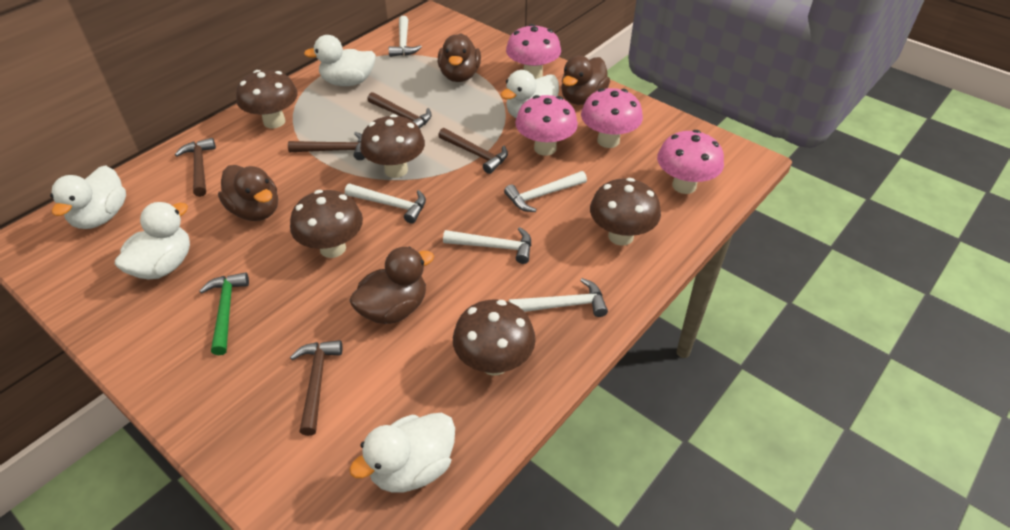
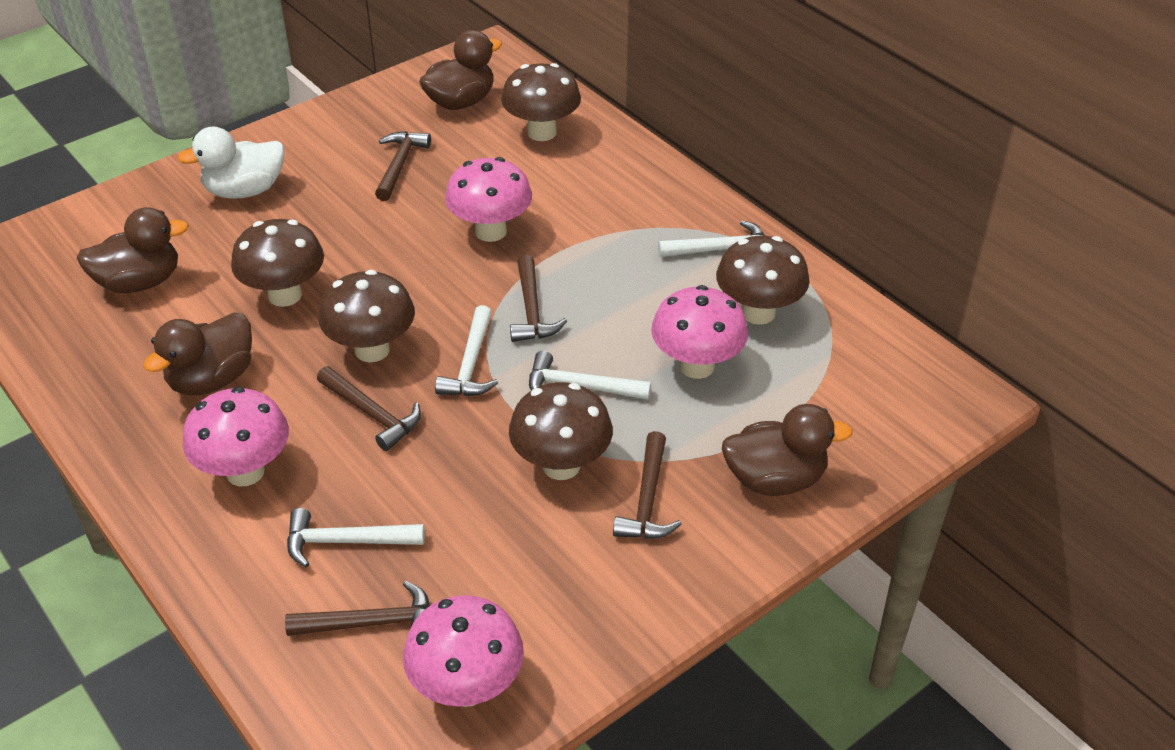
green hammer: [199,272,249,355] = 1 -> none = 0
white duck: [50,165,126,229] [115,202,190,280] [304,35,376,86] [349,413,455,493] [501,70,559,118] = 5 -> [178,127,284,199] = 1
white hammer: [345,183,426,224] [389,16,422,57] [443,227,531,264] [504,171,587,212] [509,278,608,317] = 5 -> [287,508,425,568] [435,305,498,396] [529,351,651,400] [658,220,765,257] = 4

